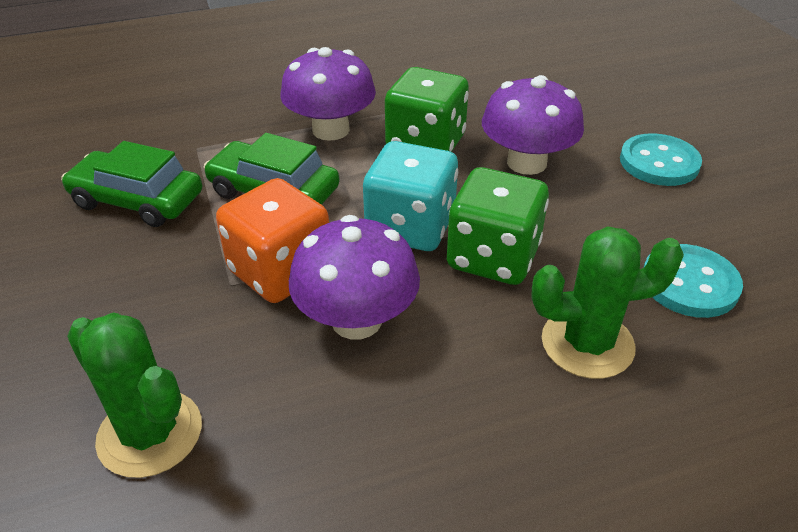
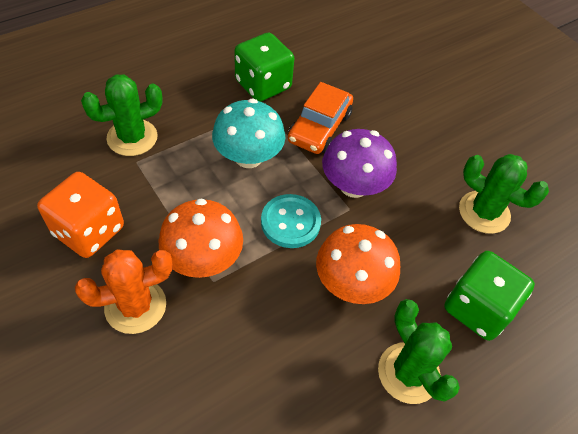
green cactus: [67,312,202,478] [531,226,684,379] = 2 -> [81,75,163,156] [378,299,460,404] [459,154,549,234] = 3
green car: [61,141,202,227] [204,133,340,205] = 2 -> none = 0
orange cactus: none = 0 -> [75,249,173,334] = 1
orange car: none = 0 -> [288,82,353,154] = 1
orange mushroom: none = 0 -> [159,199,243,278] [316,224,400,304] = 2
purple mushroom: [281,47,376,141] [289,215,420,339] [482,75,584,175] = 3 -> [322,129,397,198] = 1
turquoise button: [620,133,702,186] [643,244,743,318] = 2 -> [261,194,321,248] = 1
turquoise dice: [363,141,458,251] = 1 -> none = 0
turquoise mushroom: none = 0 -> [212,98,285,168] = 1

